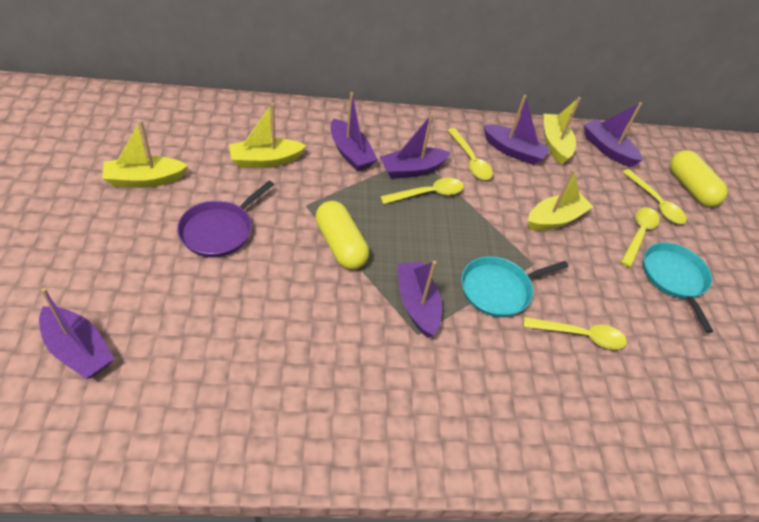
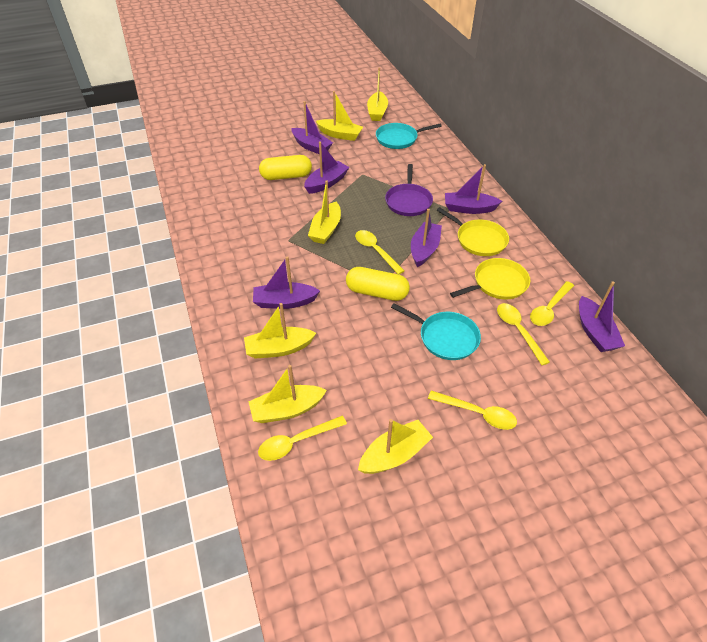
yellow boat: [102,120,188,188] [229,103,306,168] [528,169,593,231] [544,97,581,164] = 4 -> [244,303,316,359] [248,365,327,423] [308,181,341,244] [316,91,363,141] [358,419,433,474] [367,68,388,121] = 6
yellow pan: none = 0 -> [437,207,509,256] [450,258,530,300] = 2

